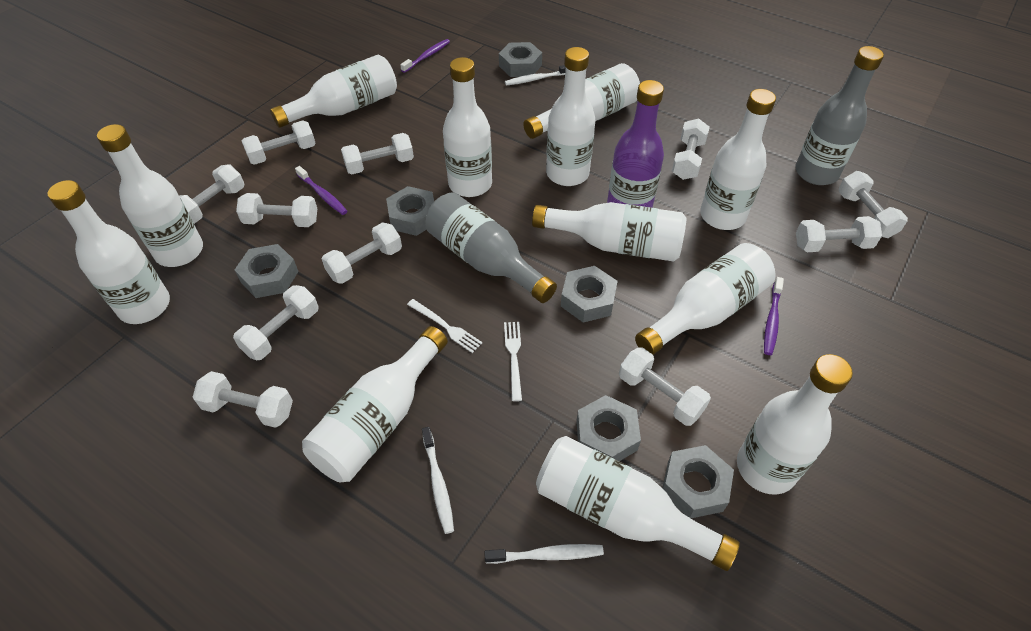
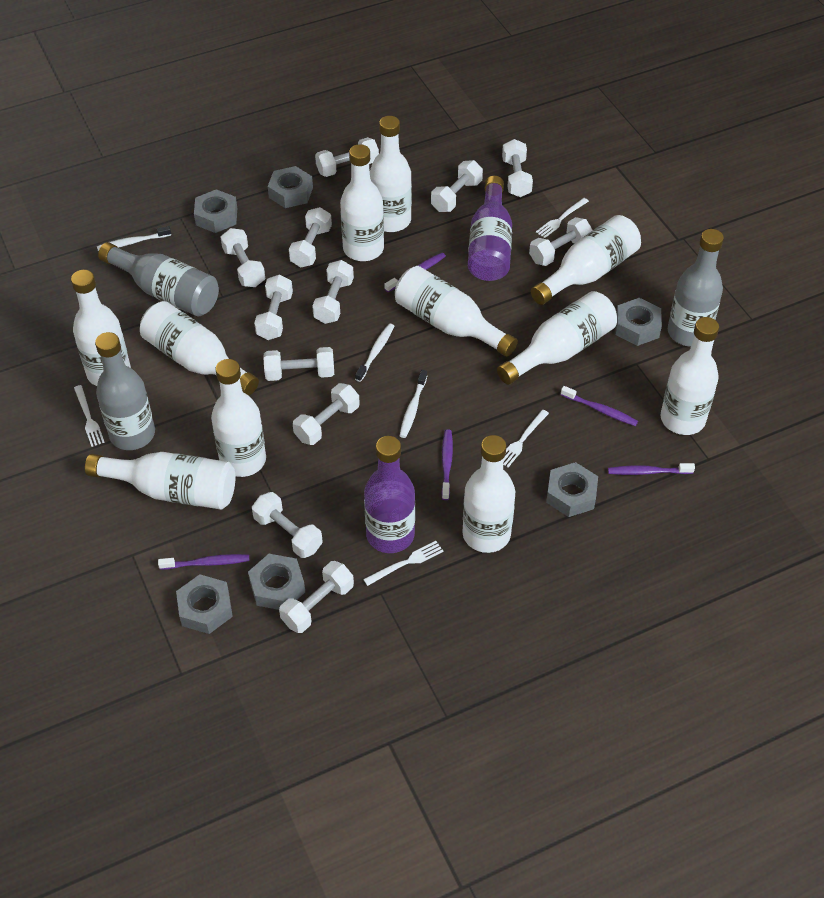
grey bottle: [425,192,557,303] [795,46,884,185] = 2 -> [95,332,155,450] [98,242,219,316] [668,229,724,347] = 3
purple bottle: [607,80,664,208] = 1 -> [364,436,415,553] [468,176,512,281] = 2
purple toothbrush: [295,166,348,215] [400,39,450,73] [764,277,784,355] = 3 -> [158,554,249,570] [384,253,446,292] [441,429,453,500] [561,386,638,426] [608,463,695,475] = 5
white bottle: [48,180,170,324] [97,124,203,267] [270,55,397,128] [302,326,448,482] [443,57,492,197] [523,63,640,139] [532,202,686,262] [536,436,740,571] [546,47,596,186] [635,243,776,355] [700,89,776,230] [737,354,853,495] = 12 -> [71,270,131,386] [85,452,235,510] [140,301,259,396] [211,359,266,477] [340,144,384,261] [370,116,412,232] [395,266,518,357] [462,435,515,553] [497,291,617,385] [531,215,641,305] [660,317,719,435] = 11
white dumbbell: [179,164,244,224] [192,371,293,428] [233,285,319,360] [236,193,317,227] [242,120,316,165] [322,223,402,284] [341,133,414,174] [619,347,711,426] [672,118,710,180] [796,216,882,252] [838,171,908,238] = 11 -> [221,228,265,287] [252,492,323,558] [254,274,293,340] [263,347,334,381] [279,561,354,633] [289,207,332,268] [293,383,360,445] [312,260,354,324] [315,137,379,177] [431,160,483,212] [502,139,533,197] [529,217,593,266] = 12
white fork: [407,299,483,353] [504,322,522,401] = 2 -> [74,385,105,447] [363,541,443,586] [503,410,549,467] [536,198,589,238] = 4

